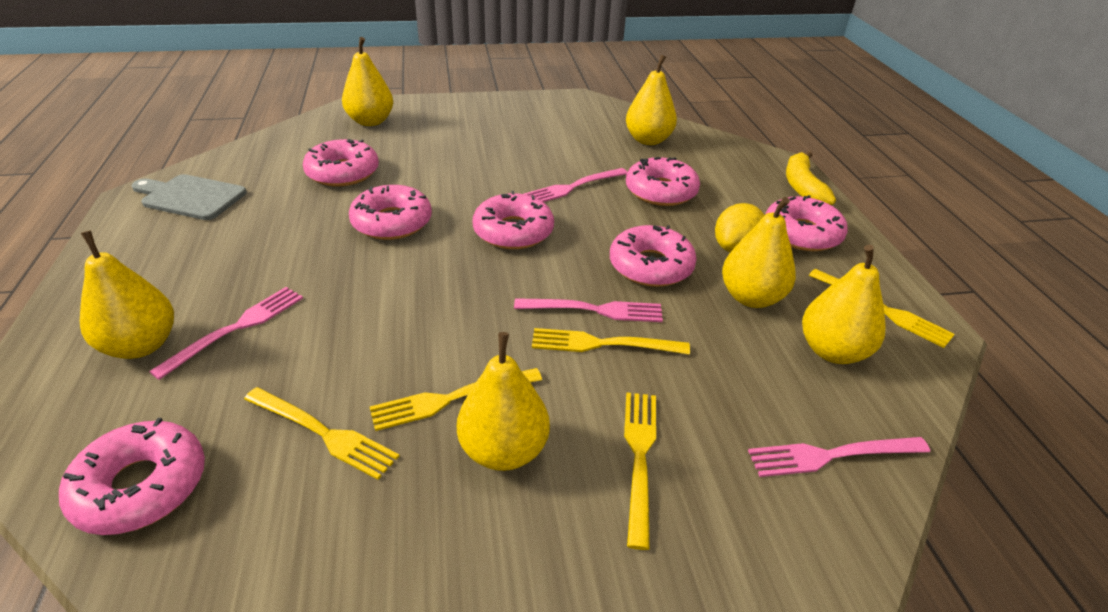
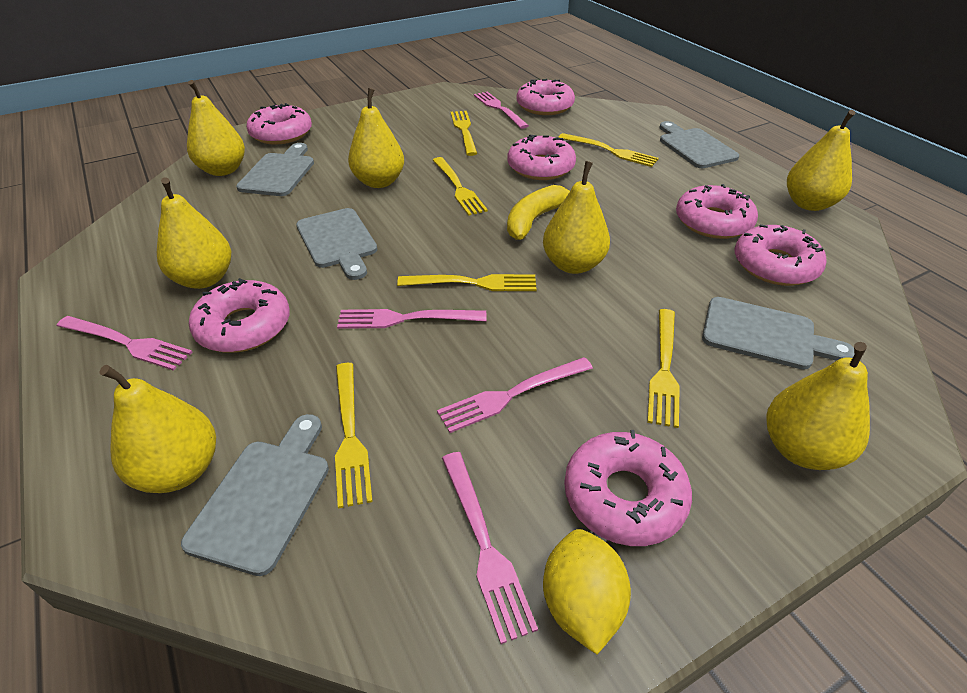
grey cutting board: [131,174,247,220] = 1 -> [181,414,329,576] [236,143,314,196] [296,208,377,280] [660,121,739,168] [702,297,854,370] = 5
pink fork: [149,287,303,380] [514,298,663,322] [524,168,628,202] [748,437,930,477] = 4 -> [57,316,193,371] [337,309,487,329] [437,357,593,433] [442,452,538,644] [474,92,529,129] = 5
yellow fork: [244,387,399,480] [370,368,542,431] [532,328,690,355] [624,392,656,550] [809,269,955,348] = 5 -> [335,363,373,508] [397,274,537,291] [433,157,488,216] [451,111,477,156] [558,133,659,167] [647,309,679,428] = 6
yellow pear: [80,230,174,359] [342,37,393,126] [457,332,550,471] [626,55,677,145] [722,197,796,308] [802,245,886,364] = 6 -> [99,365,216,493] [157,178,231,289] [187,80,245,176] [348,88,404,188] [543,161,610,274] [766,342,870,470] [787,110,855,211] = 7

